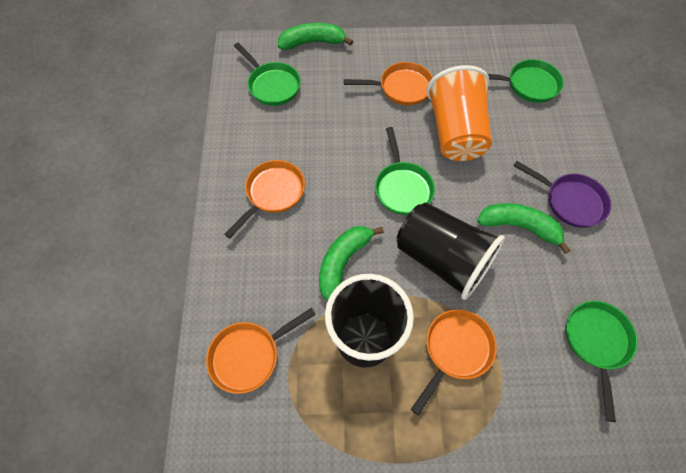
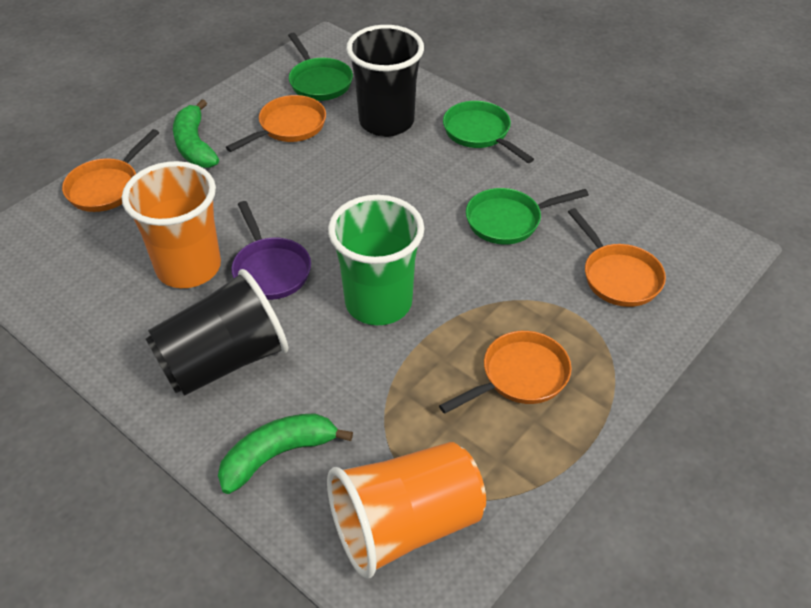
green banana: [278,23,353,50] [319,226,384,301] [477,203,571,254] = 3 -> [173,99,219,168] [218,413,353,494] = 2
green cup: none = 0 -> [328,195,424,325] = 1
green pan: [234,43,301,106] [375,127,435,215] [488,59,564,103] [566,301,638,422] = 4 -> [288,33,353,101] [443,101,534,163] [466,188,589,245] = 3
orange cup: [426,65,492,161] = 1 -> [122,161,221,288] [327,442,486,579] = 2

